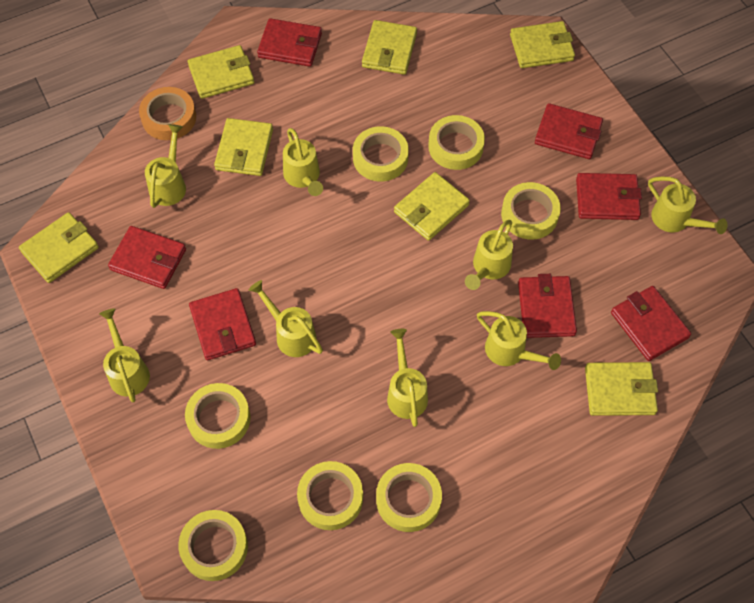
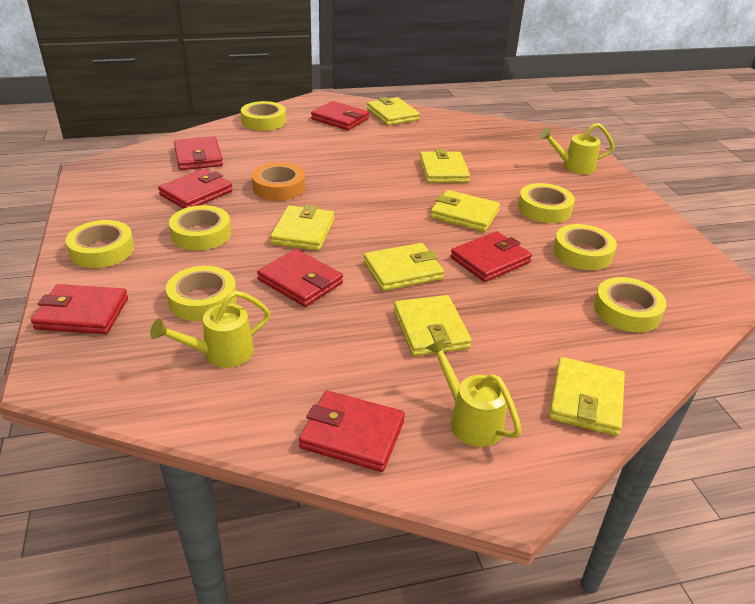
yellow watering can: [99,308,150,402] [145,124,186,208] [249,280,323,357] [283,128,323,196] [387,329,428,427] [465,220,513,290] [477,311,561,370] [648,176,727,234] = 8 -> [150,291,271,368] [426,338,522,447] [539,123,615,174] = 3

